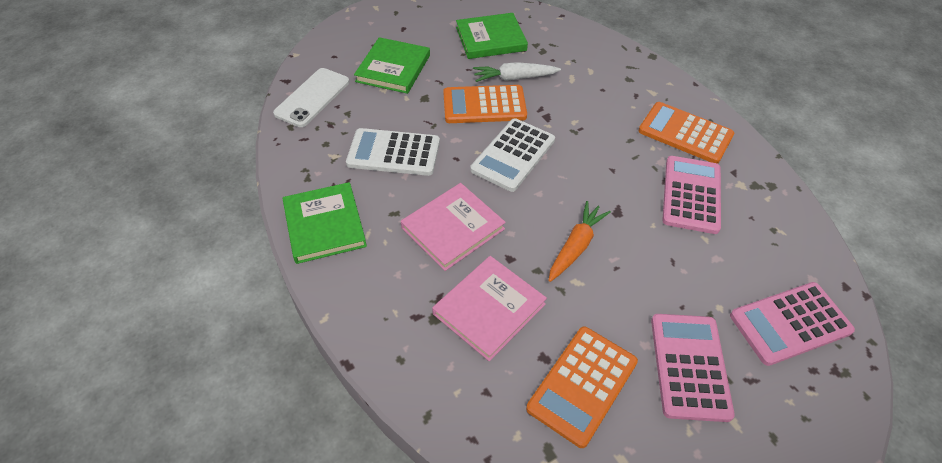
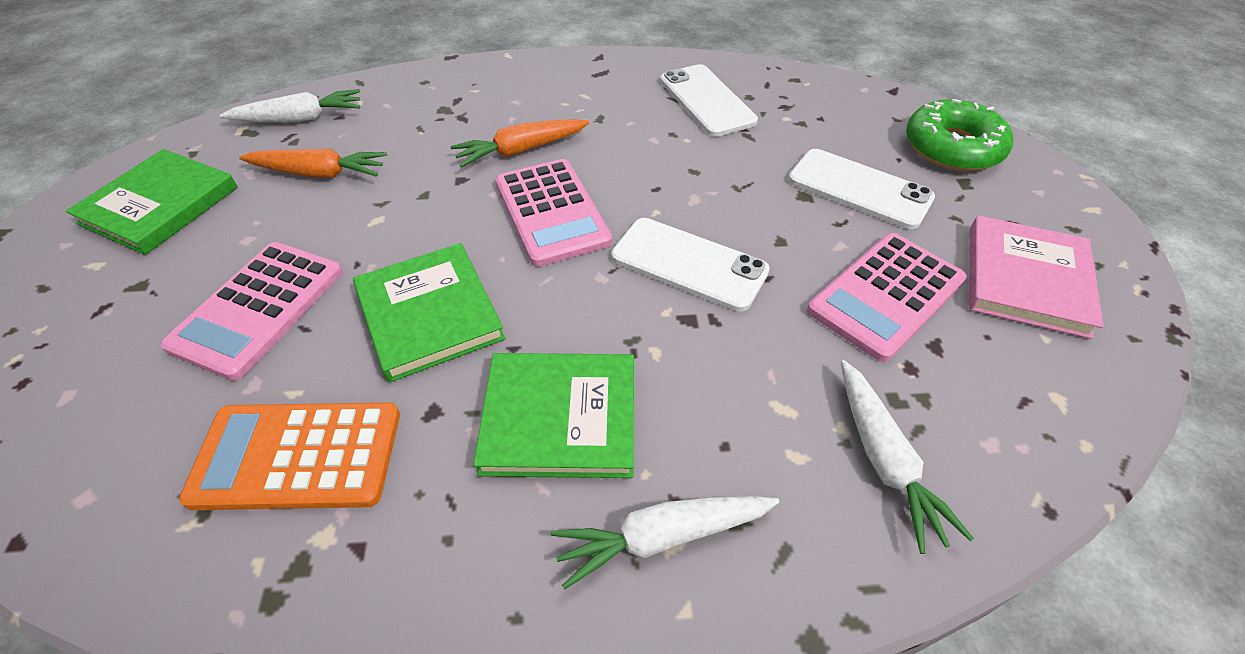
green donut: none = 0 -> [906,99,1013,171] = 1
orange calculator: [443,85,527,123] [526,327,638,448] [638,102,734,164] = 3 -> [179,402,400,510] = 1
orange carrot: [549,201,611,282] = 1 -> [239,148,387,178] [451,119,589,168] = 2
pink book: [401,183,506,271] [432,256,547,361] = 2 -> [969,216,1104,339] = 1
white calculator: [346,128,440,176] [470,118,555,192] = 2 -> none = 0
white carrot: [473,62,561,82] = 1 -> [220,89,360,122] [551,496,779,590] [841,360,974,554] = 3
white phone: [273,68,349,127] = 1 -> [611,218,770,312] [660,64,758,137] [788,149,935,229] = 3

